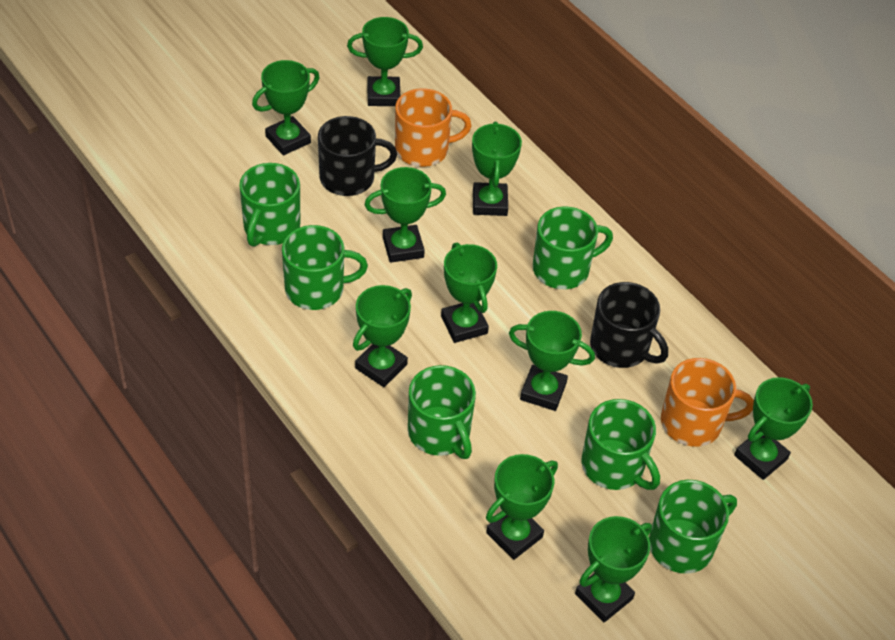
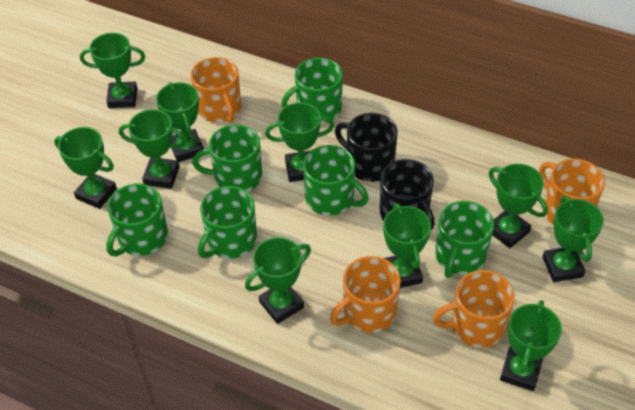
orange mug: [395,88,471,167] [661,358,754,447] = 2 -> [191,57,241,123] [330,256,401,333] [433,270,515,348] [539,159,605,225] = 4

